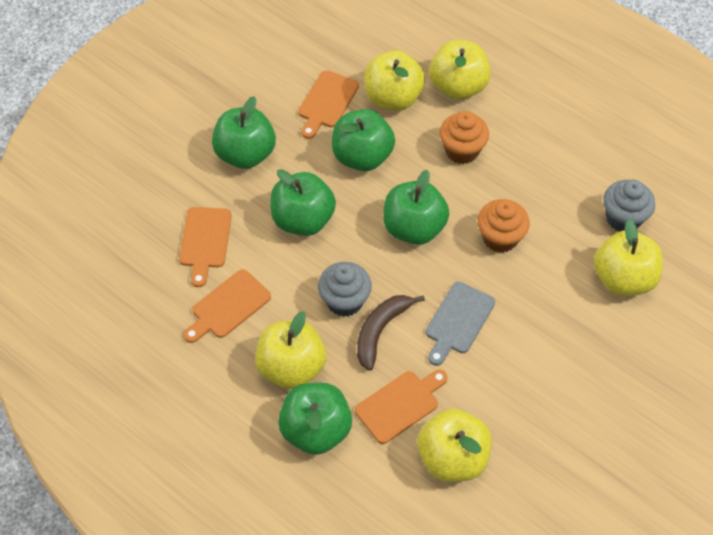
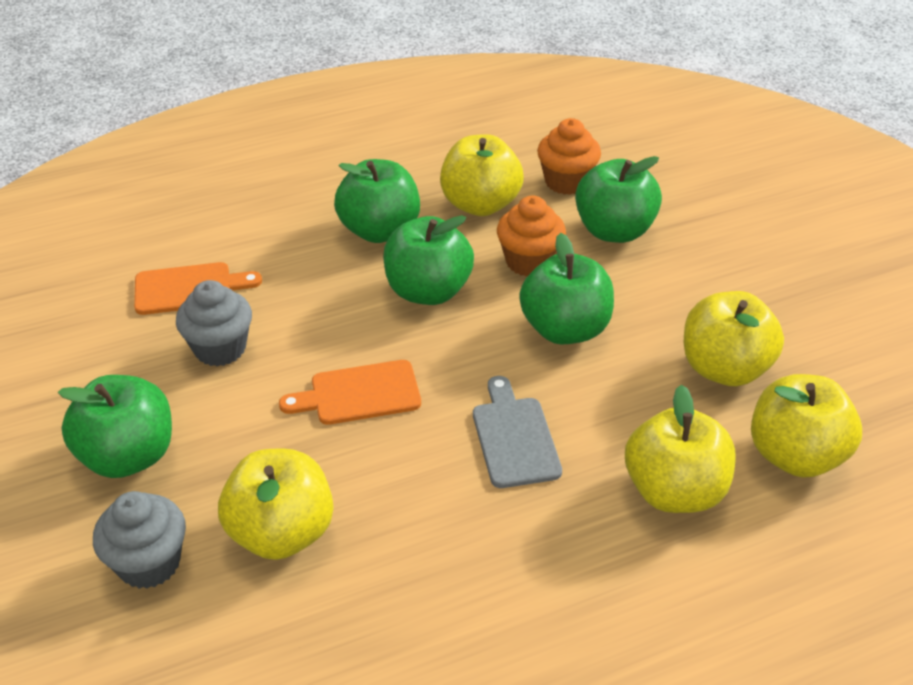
brown banana: [357,295,425,371] = 1 -> none = 0
orange cutting board: [179,207,232,287] [184,269,271,343] [298,70,359,139] [355,370,448,444] = 4 -> [134,262,262,315] [279,360,421,425] = 2

